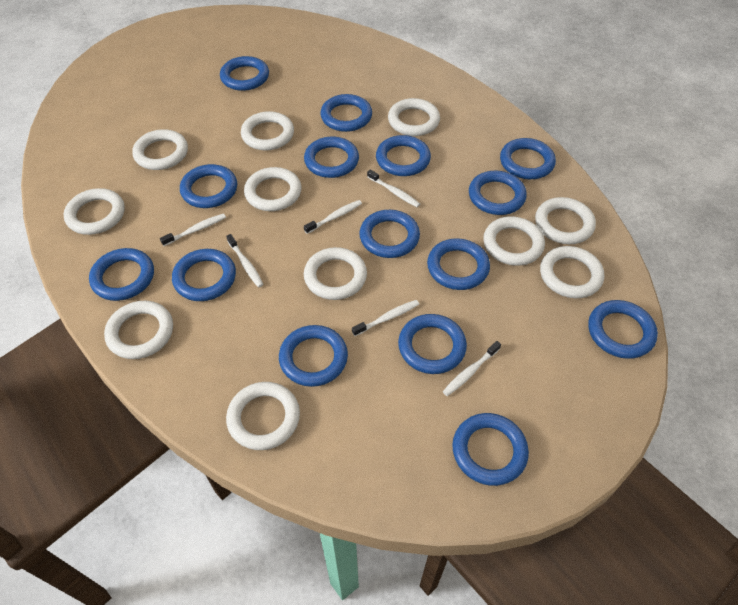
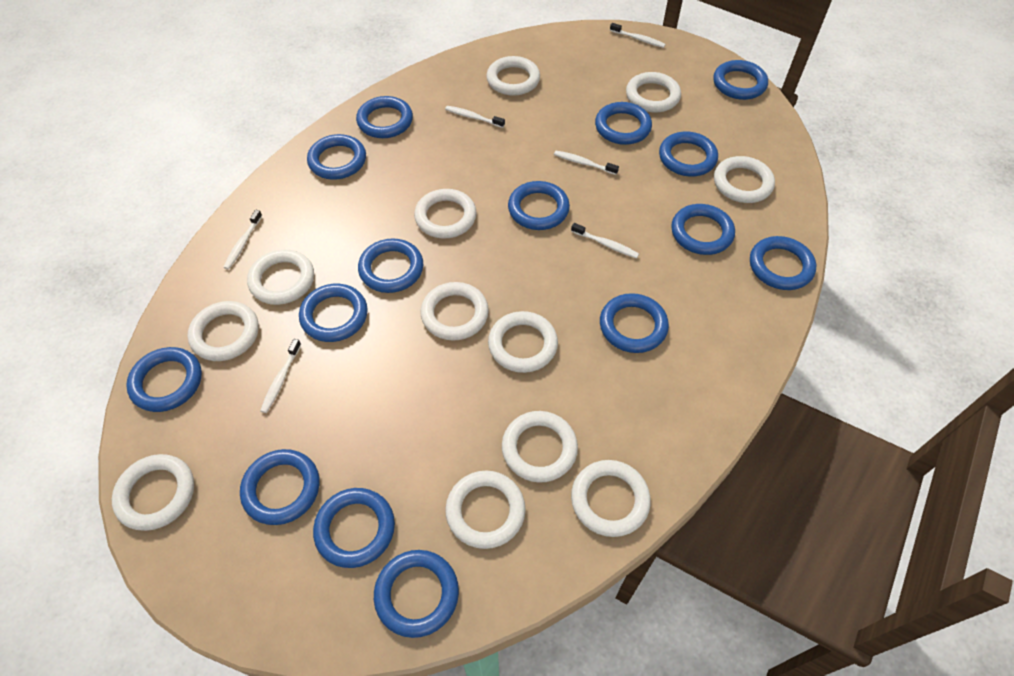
white ring: [64,188,125,235] [104,301,173,359] [132,129,188,170] [226,382,300,450] [241,111,294,150] [244,167,301,211] [304,247,367,300] [388,98,440,136] [483,216,545,266] [535,197,596,244] [540,246,604,298] = 11 -> [112,454,194,531] [188,301,259,361] [247,249,314,305] [414,189,477,239] [421,282,489,341] [445,471,526,549] [486,56,540,96] [488,311,558,373] [502,411,578,483] [571,460,651,537] [626,72,681,113] [714,156,775,203] = 12

